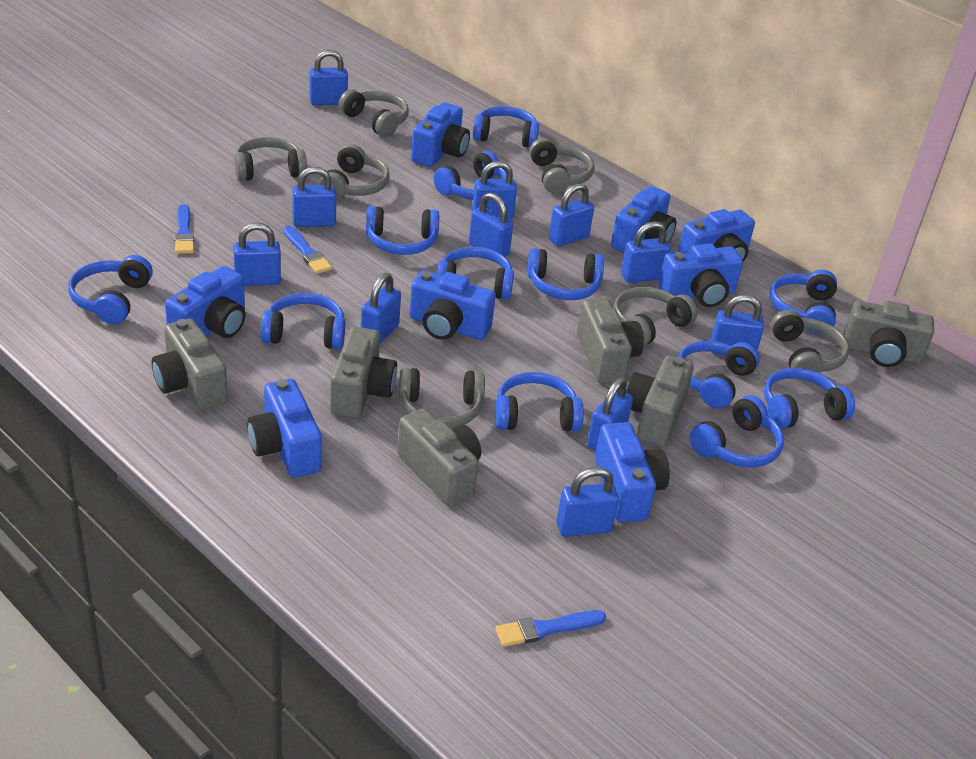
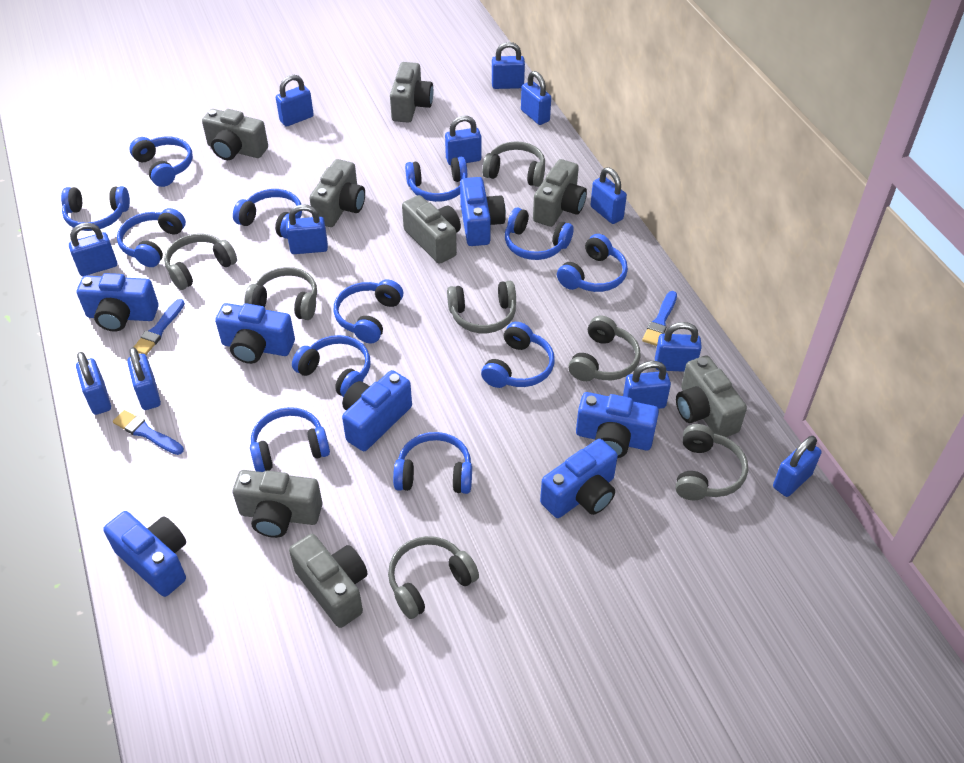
blue camera: [165,266,246,338] [247,379,322,478] [410,270,496,340] [411,102,470,167] [595,422,670,522] [611,186,676,253] [659,244,743,307] [678,209,755,262] = 8 -> [77,273,159,332] [103,511,186,597] [215,303,295,364] [342,370,412,451] [460,177,506,246] [540,439,618,518] [576,392,659,458] = 7
blue padlock: [233,222,281,286] [292,166,337,227] [309,50,348,105] [361,273,401,343] [469,193,513,257] [472,161,517,219] [549,183,594,247] [557,467,619,537] [587,377,633,451] [621,221,671,283] [710,295,764,355] = 11 -> [69,223,117,276] [76,352,111,415] [127,347,161,410] [276,75,314,127] [286,204,328,254] [445,116,481,165] [492,42,525,89] [521,71,551,125] [591,167,627,224] [623,361,671,409] [655,322,702,372] [773,436,821,497] = 12
grey camera: [152,318,228,410] [330,327,397,419] [397,408,481,507] [577,298,644,384] [626,356,694,446] [844,300,934,367] = 6 -> [202,109,268,160] [233,470,323,538] [289,534,368,628] [309,159,365,227] [390,62,433,123] [402,195,461,264] [533,159,587,227] [676,355,747,437] = 8

